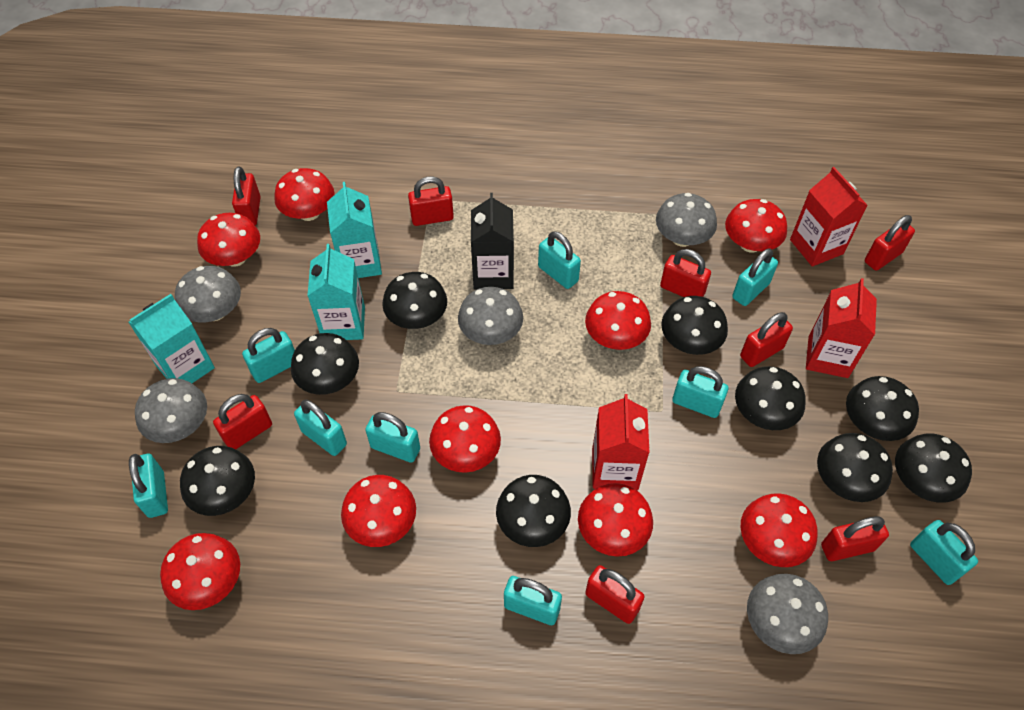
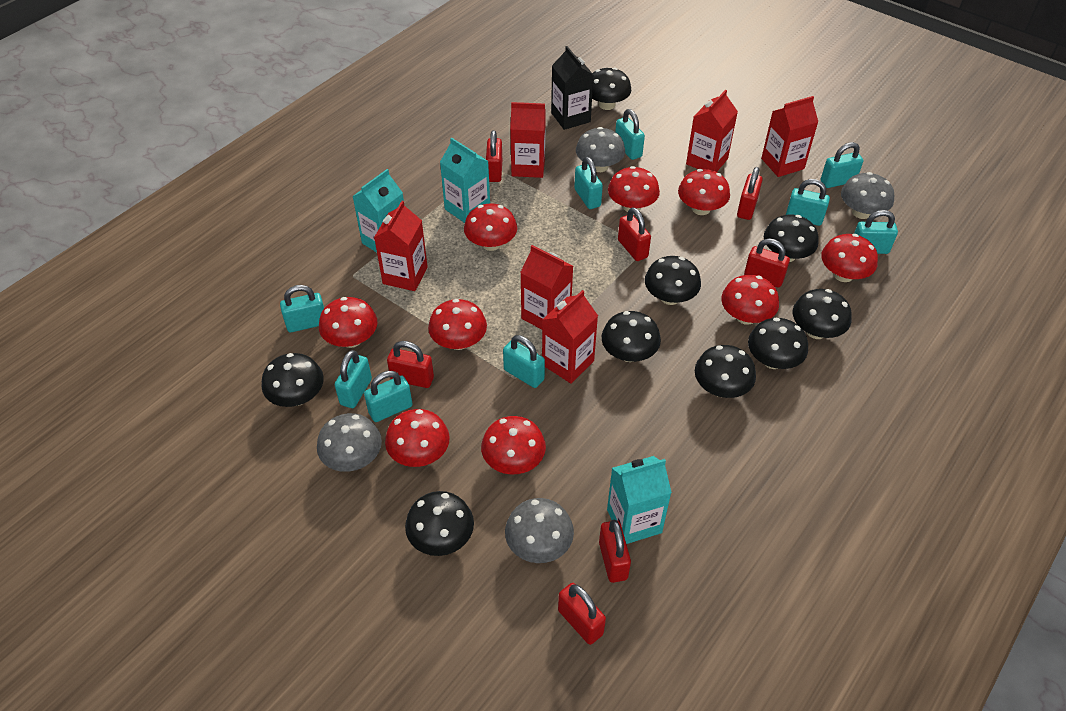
grey mushroom: [135,378,207,443] [175,266,241,322] [458,287,523,345] [656,193,717,247] [747,574,828,654] = 5 -> [317,413,382,472] [505,498,574,563] [576,127,625,172] [841,172,894,219] = 4
red carton: [592,394,650,490] [790,167,868,267] [806,278,877,378] = 3 -> [374,201,428,291] [510,102,546,178] [520,245,573,330] [542,290,598,384] [686,90,738,172] [761,96,818,177] = 6
red padlock: [213,394,272,449] [232,167,261,225] [408,176,454,226] [585,565,645,624] [660,249,711,297] [740,312,793,367] [821,516,889,561] [865,215,915,271] = 8 -> [387,341,434,388] [486,130,502,182] [558,583,606,645] [599,520,631,583] [618,207,651,261] [737,167,763,220] [744,239,790,288] = 7

